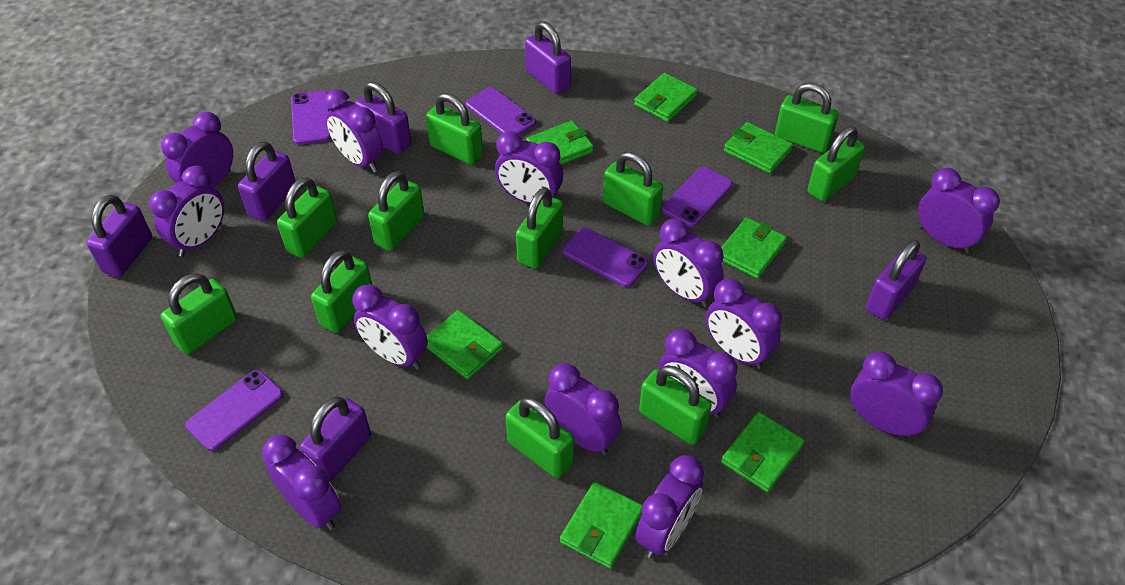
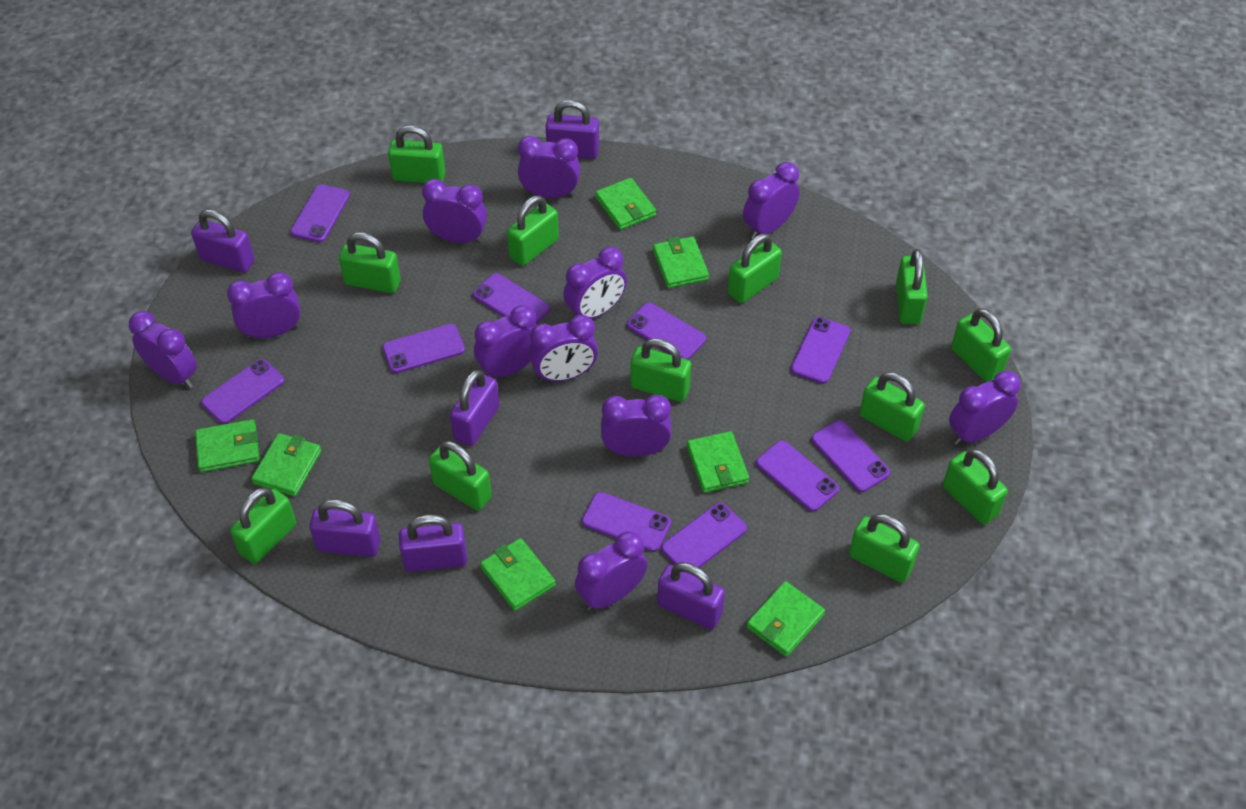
green padlock: [161,273,237,354] [277,177,337,258] [311,250,372,333] [368,171,425,251] [426,93,483,165] [506,397,574,478] [516,188,563,269] [603,152,663,226] [639,365,712,445] [775,83,839,153] [808,126,865,202] = 11 -> [230,487,296,564] [339,232,401,293] [388,125,446,183] [429,441,492,511] [507,195,559,266] [630,338,691,402] [728,234,782,303] [849,514,920,583] [859,372,925,442] [896,249,928,324] [943,449,1008,525] [951,308,1011,382] = 12
purple clock: [149,166,224,257] [161,112,233,187] [262,434,342,530] [324,89,383,173] [352,284,428,370] [495,131,563,204] [545,363,622,455] [635,455,704,558] [654,219,724,307] [658,329,737,418] [706,279,782,369] [850,351,943,438] [918,168,1000,253] = 13 -> [129,311,197,388] [227,272,301,339] [422,179,487,243] [474,305,536,377] [518,136,580,198] [529,315,598,382] [563,247,627,319] [575,531,648,611] [601,395,672,457] [743,162,800,239] [949,370,1021,445] = 11
purple phone: [185,370,283,451] [291,91,331,145] [466,87,536,135] [563,228,648,287] [662,167,733,227] = 5 -> [201,359,284,424] [290,184,350,242] [382,324,465,373] [473,273,550,325] [582,492,671,552] [627,303,706,360] [661,502,747,568] [756,440,839,512] [791,317,850,384] [811,420,890,492] = 10

